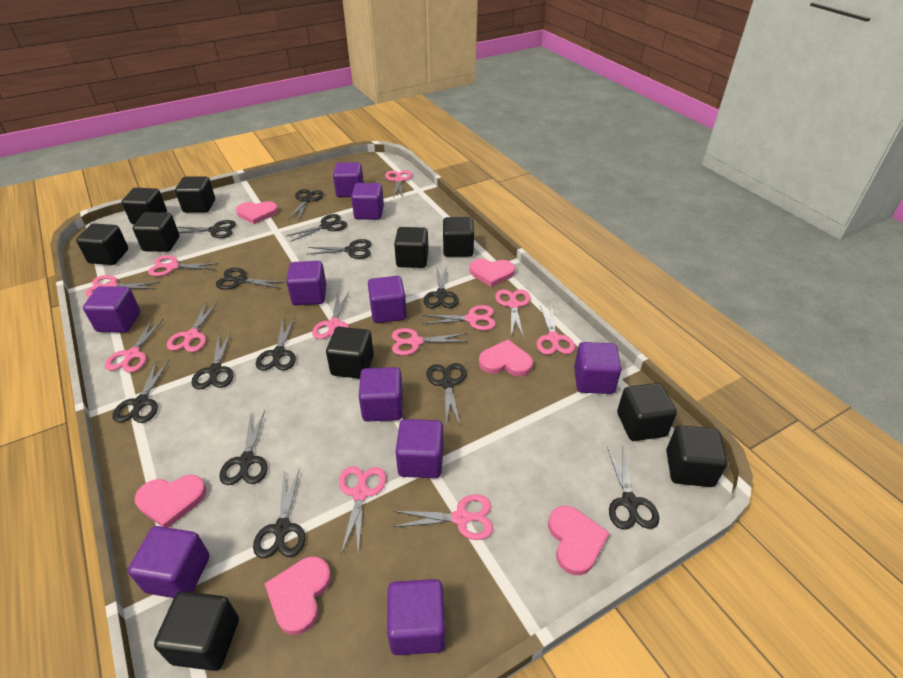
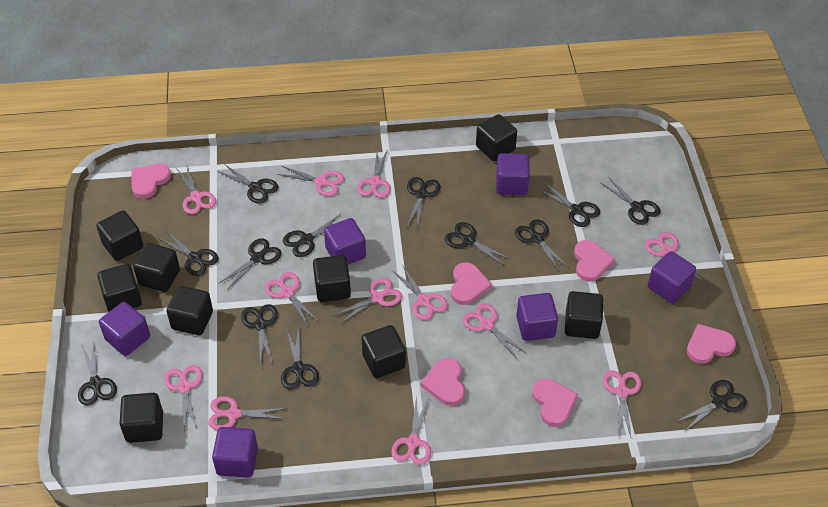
black cube: [76,223,128,265] [122,188,167,225] [133,212,179,252] [154,591,239,671] [175,176,215,213] [326,327,374,379] [394,227,429,268] [443,217,474,257] [617,383,677,441] [666,425,727,487] = 10 -> [96,210,143,261] [97,264,142,312] [119,393,163,443] [133,243,180,292] [166,286,213,335] [313,255,351,302] [361,325,406,378] [476,114,517,161] [565,291,603,339] = 9
purple cube: [83,286,140,333] [128,526,210,598] [286,261,326,305] [333,162,364,197] [351,183,384,220] [359,367,403,422] [368,276,407,323] [387,579,445,655] [395,419,444,478] [574,342,622,394] = 10 -> [99,302,150,356] [212,427,258,478] [324,218,366,265] [496,153,530,195] [516,293,558,341] [648,251,696,304] = 6

